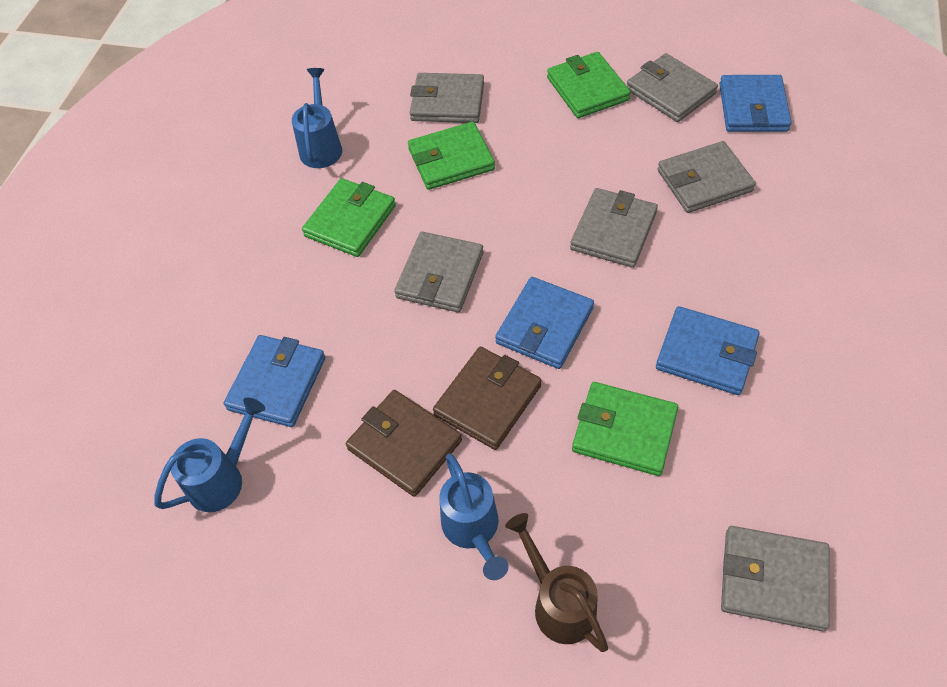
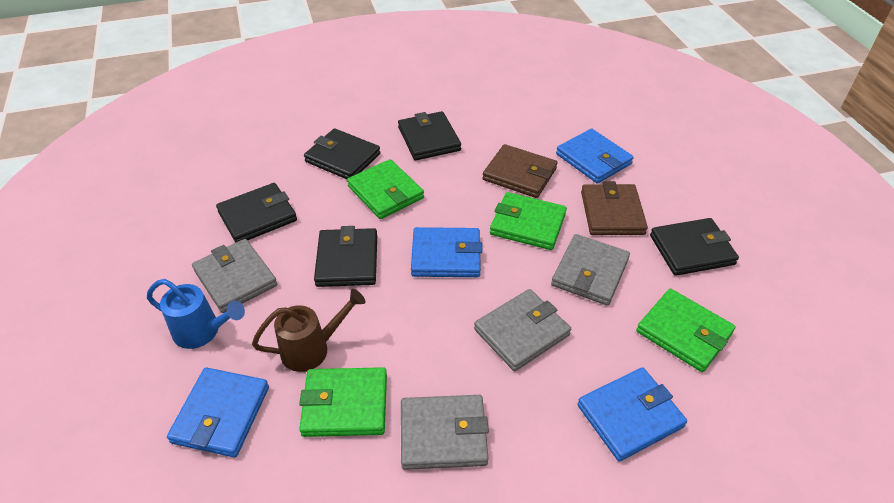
black wallet: none = 0 -> [216,183,297,243] [304,128,380,179] [314,226,377,287] [398,111,461,160] [650,218,739,276] = 5
blue watering can: [155,398,265,512] [292,68,342,168] [440,454,509,580] = 3 -> [147,279,245,349] = 1
grey wallet: [394,232,483,312] [409,73,484,123] [570,188,658,268] [627,53,718,122] [658,141,756,213] [721,526,830,631] = 6 -> [192,239,277,313] [401,395,489,470] [474,289,571,371] [551,234,630,306] = 4

